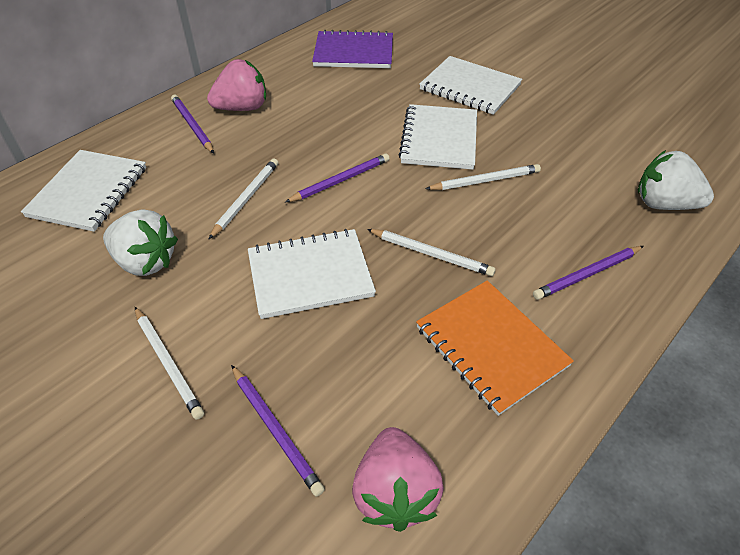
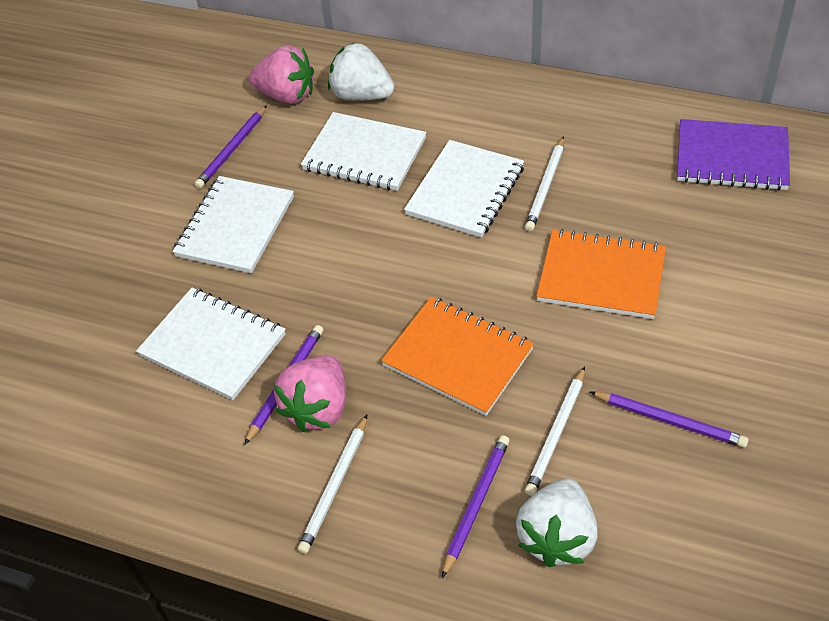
orange notebook: [416,281,574,416] = 1 -> [381,297,534,416] [536,229,666,319] = 2
white pencil: [135,307,204,420] [209,158,278,239] [367,229,496,276] [425,164,541,190] = 4 -> [297,415,367,554] [525,136,564,231] [525,366,585,496] = 3

